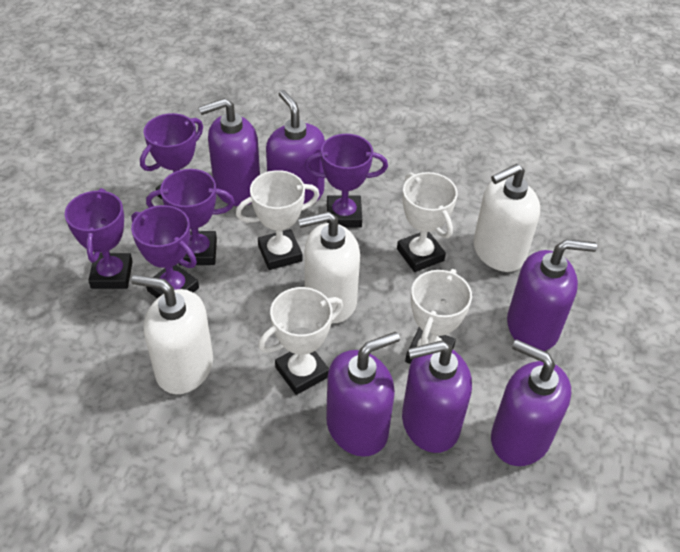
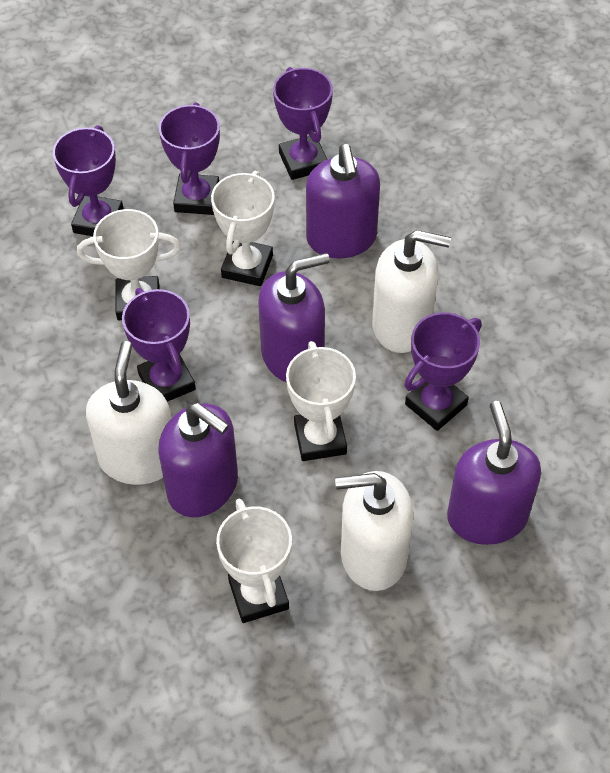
purple soap dispenser: [198,98,260,206] [266,90,325,204] [326,332,400,457] [402,340,472,453] [491,339,571,466] [507,239,597,351] = 6 -> [159,403,238,517] [258,253,330,383] [306,144,380,259] [447,401,541,545] = 4

